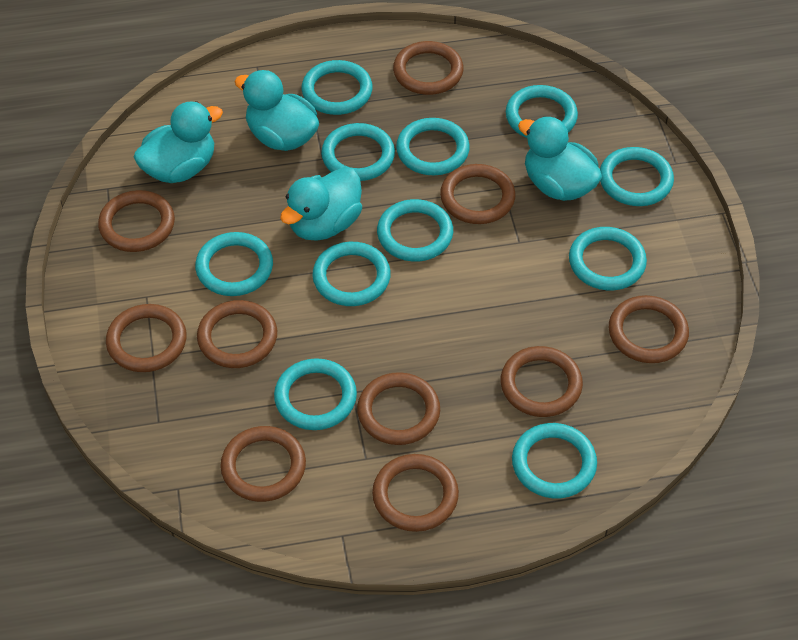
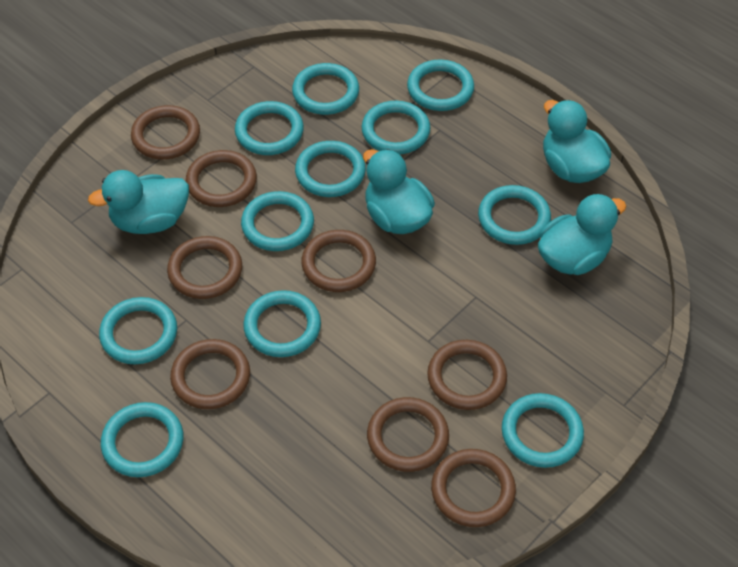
brown ring: [98,190,175,252] [106,304,187,372] [197,300,277,368] [220,426,306,502] [357,372,440,445] [372,454,459,532] [393,41,464,95] [440,164,515,224] [501,346,583,417] [609,295,689,363] = 10 -> [131,105,200,160] [167,236,242,299] [170,339,250,409] [186,150,257,207] [301,230,376,292] [367,397,449,472] [427,340,507,410] [431,449,516,527] = 8

